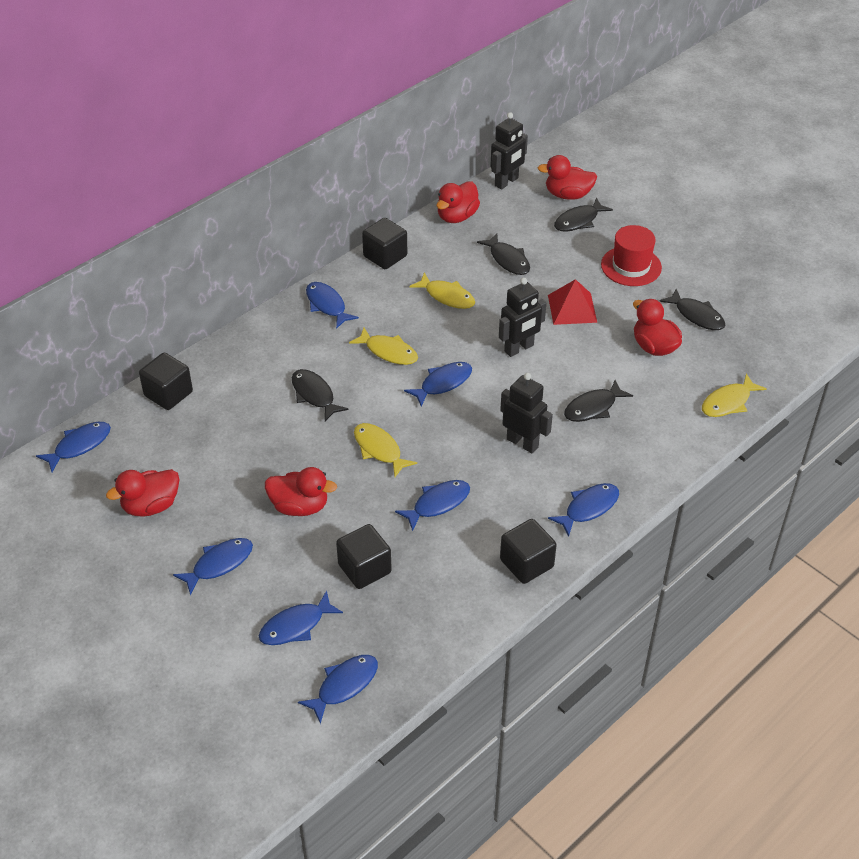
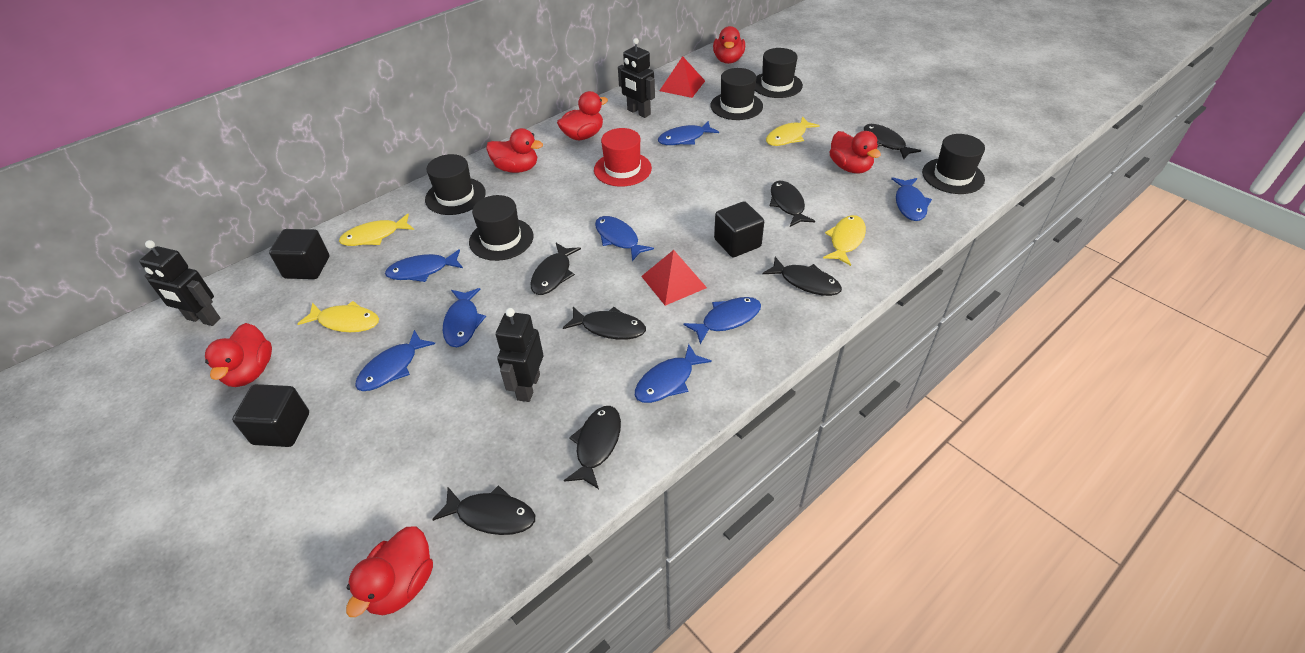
black cube: [139,353,193,410] [336,524,392,589] [362,218,407,269] [500,519,557,584] = 4 -> [232,384,309,447] [269,229,329,279] [714,201,764,257] = 3
black fish: [292,369,348,421] [477,233,530,275] [554,198,613,232] [564,380,633,422] [659,289,725,330] = 5 -> [432,485,535,535] [531,243,581,295] [563,307,646,340] [564,406,621,489] [763,257,842,296] [770,181,815,227] [864,124,921,159] = 7
black hat: none = 0 -> [425,154,486,215] [469,195,533,261] [710,68,763,120] [755,48,803,98] [922,134,985,194] = 5
red duck: [106,469,179,517] [265,467,337,516] [436,181,480,223] [538,155,597,200] [633,299,682,356] = 5 -> [205,323,272,387] [346,526,433,617] [486,128,543,173] [557,91,608,140] [713,26,745,64] [829,131,881,174] = 6
red pyramid: [548,279,597,325] = 1 -> [641,250,707,306] [660,56,705,98] = 2

